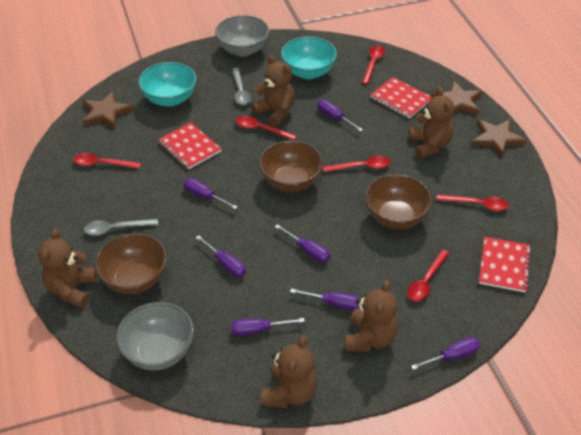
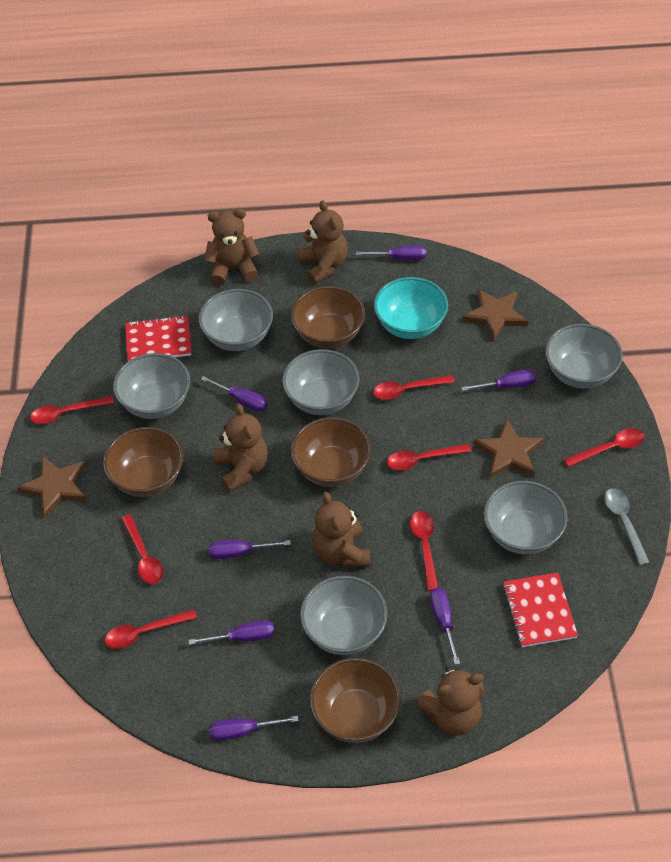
brown bowl: [95,233,167,294] [259,140,323,192] [365,174,432,229] = 3 -> [103,427,183,497] [291,286,365,348] [291,417,371,487] [310,658,401,743] = 4
grey bowl: [116,302,194,370] [215,15,269,57] = 2 -> [113,353,190,419] [199,289,273,351] [282,349,360,415] [300,576,388,655] [484,481,568,554] [545,324,623,388] = 6
grey spoon: [84,219,158,236] [232,68,251,105] = 2 -> [604,488,650,565] = 1
red notebook: [158,122,222,169] [370,77,433,118] [479,237,532,293] = 3 -> [125,315,191,361] [503,572,578,647] = 2
red spoon: [73,153,141,169] [236,116,297,141] [323,156,391,172] [362,46,385,84] [407,250,450,301] [436,194,509,211] = 6 -> [30,396,114,424] [105,609,197,649] [121,514,163,584] [373,375,455,400] [387,444,472,470] [410,511,438,591] [563,428,644,467] = 7
turquoise bowl: [138,62,197,107] [281,36,337,79] = 2 -> [374,277,448,339] = 1

